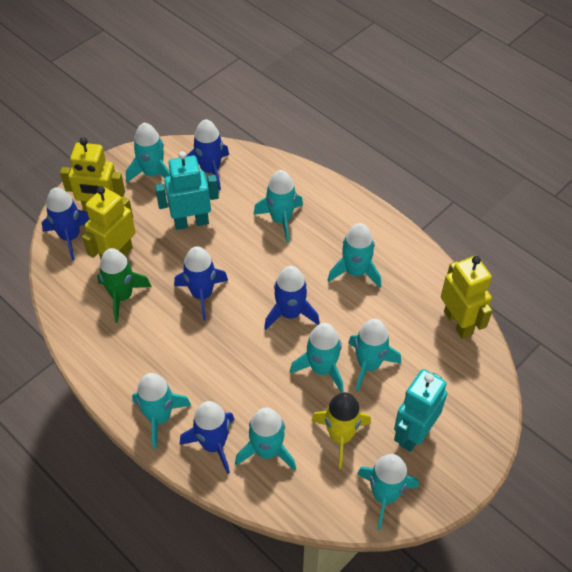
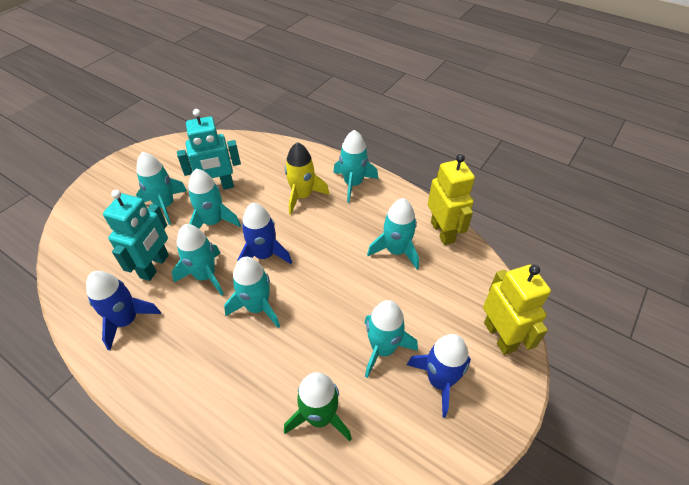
blue rocket: [42,187,90,260] [174,246,228,321] [180,401,235,474] [186,119,229,190] [264,266,320,330] = 5 -> [86,271,161,351] [237,203,292,264] [407,334,471,418] = 3
turquoise rocket: [126,123,170,182] [132,373,191,449] [235,408,296,471] [254,170,303,243] [290,323,344,393] [327,223,381,288] [348,319,401,392] [357,454,419,530] = 8 -> [136,152,187,225] [172,224,224,296] [188,169,241,229] [224,257,280,328] [333,130,378,203] [365,300,418,378] [367,198,419,270] = 7
yellow robot: [60,138,125,212] [82,186,136,260] [441,256,492,339] = 3 -> [428,154,475,245] [483,265,551,355] = 2

